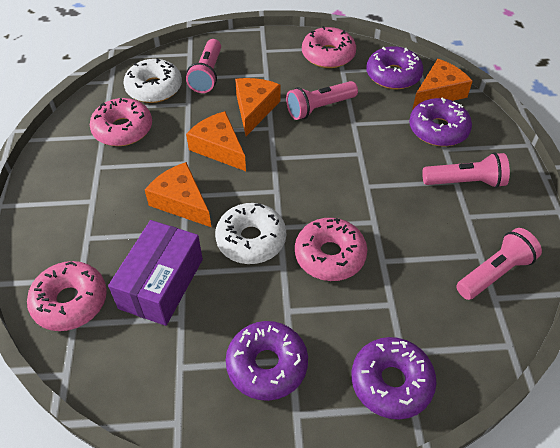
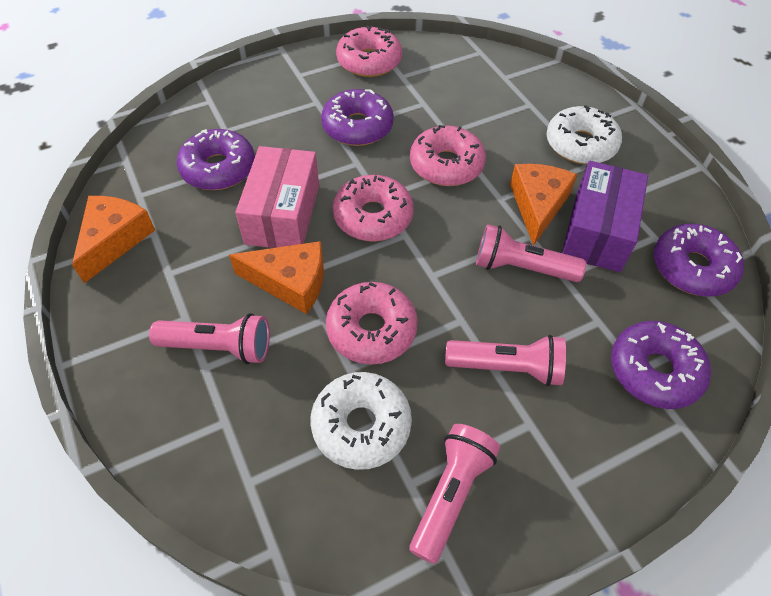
orange cheese: [145,162,211,227] [186,111,246,171] [235,78,281,136] [412,59,473,110] = 4 -> [72,196,155,283] [229,241,324,314] [510,164,577,246] = 3
pink box: none = 0 -> [235,146,319,248] = 1

